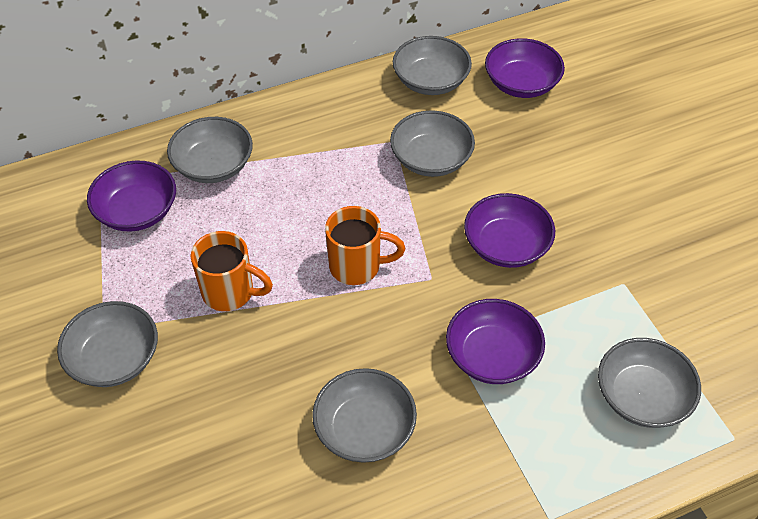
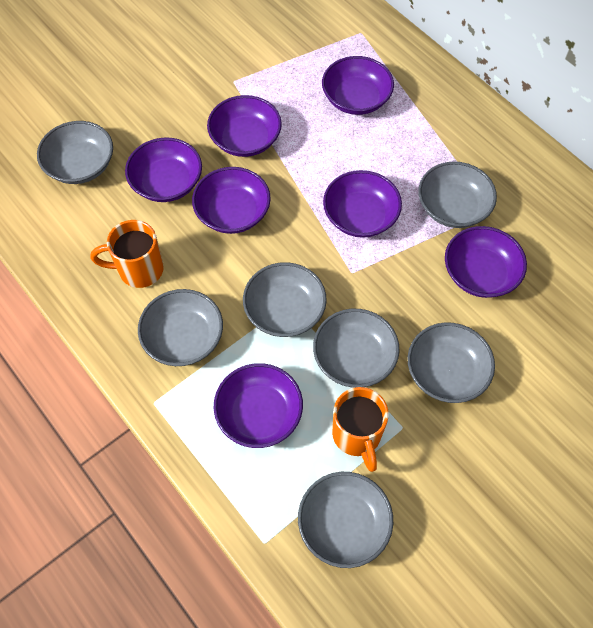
grey bowl: [57,301,158,387] [167,117,253,183] [312,368,417,463] [390,110,475,177] [393,36,472,95] [598,338,701,428] = 6 -> [37,121,113,184] [138,289,223,366] [243,262,327,337] [298,472,393,568] [313,309,400,388] [408,322,495,403] [418,161,497,228] = 7
purple bowl: [87,160,176,232] [446,299,545,384] [464,193,555,268] [485,38,565,98] = 4 -> [125,137,202,202] [192,167,271,234] [207,95,282,157] [214,363,303,448] [322,56,394,115] [323,170,402,238] [445,226,527,298] = 7

